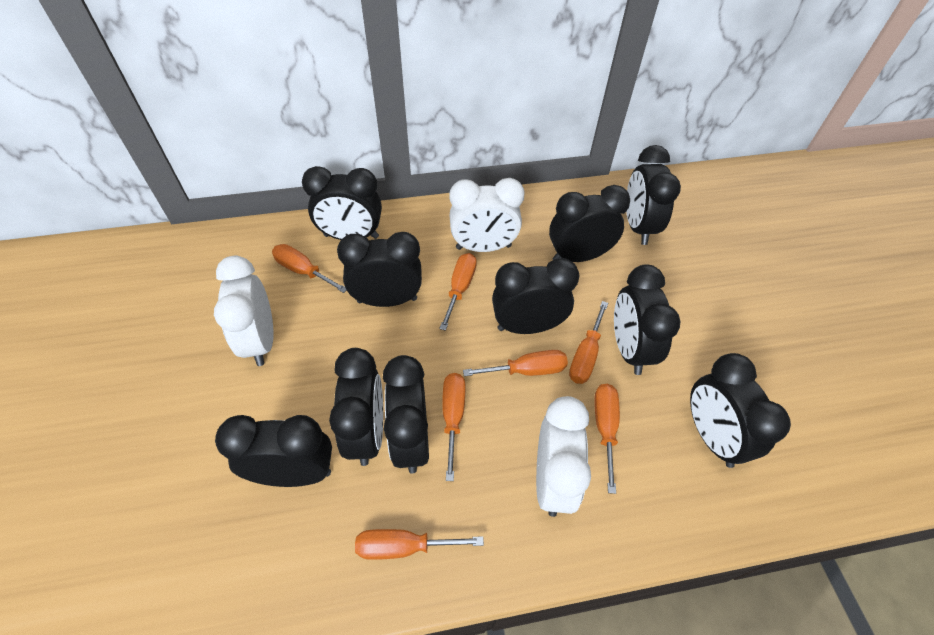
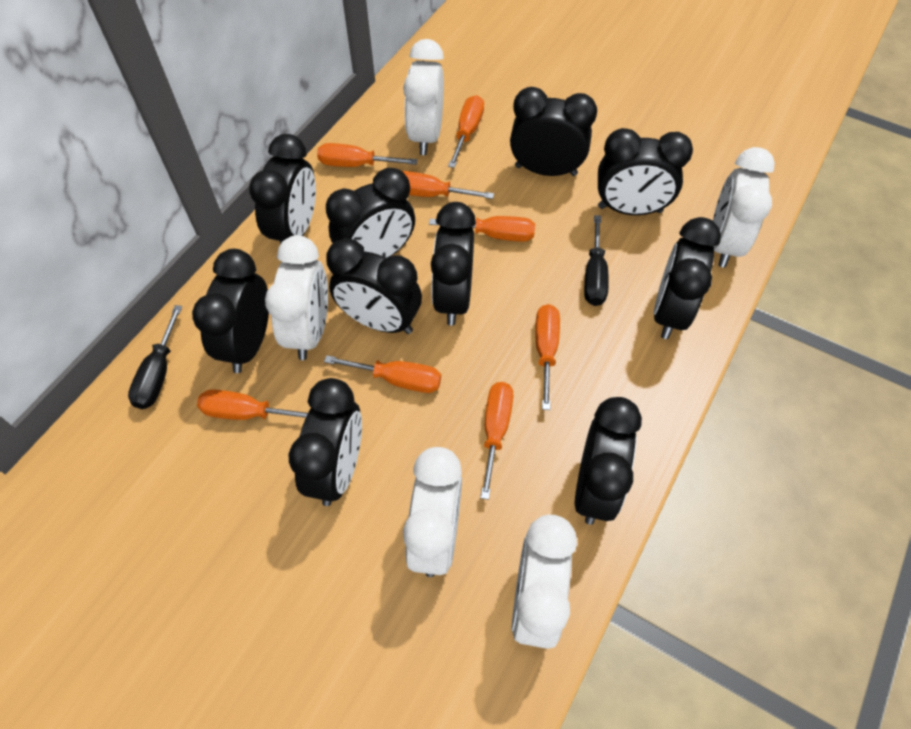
black screwdriver: none = 0 -> [128,305,182,409] [584,215,609,306] = 2
orange screwdriver: [272,244,347,293] [355,529,484,560] [439,253,477,331] [442,373,465,481] [463,350,568,376] [569,301,608,384] [594,384,620,494] = 7 -> [197,389,308,420] [317,143,417,167] [324,355,441,393] [402,171,494,199] [429,216,535,242] [448,95,484,168] [480,382,513,500] [535,304,560,410] = 8
white clock: [214,255,274,366] [449,178,525,252] [536,396,591,517] = 3 -> [265,235,328,360] [403,39,444,155] [403,447,462,577] [512,515,577,649] [713,147,775,268] = 5

